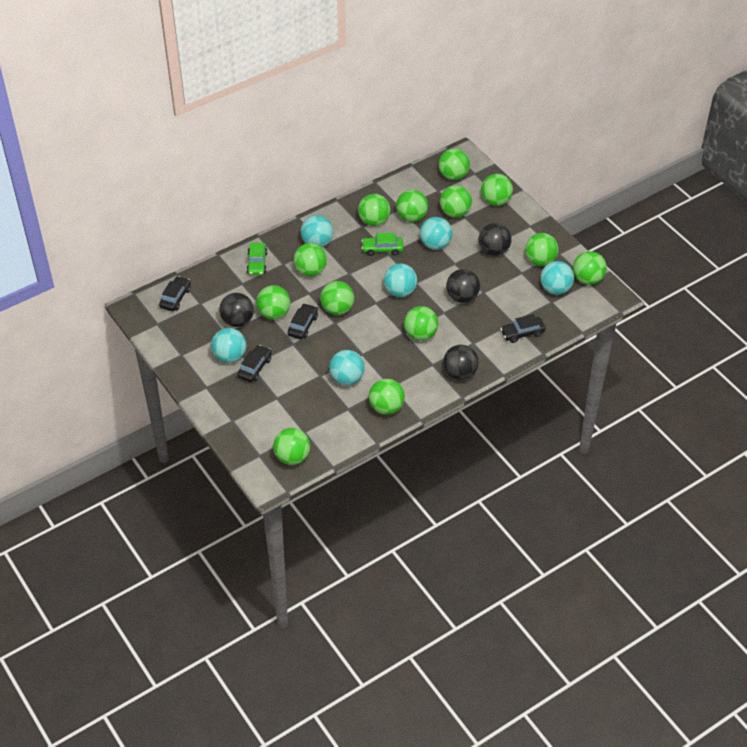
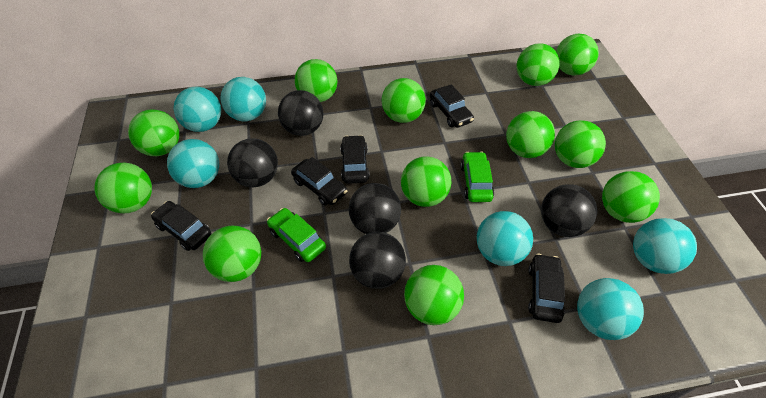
black ball: [219,293,254,327] [443,345,479,380] [446,269,480,303] [479,223,512,256] = 4 -> [227,138,278,187] [278,90,323,136] [349,183,401,234] [349,232,406,289] [541,184,597,237] = 5
black car: [159,276,191,311] [237,345,272,382] [288,303,318,339] [500,314,546,343] = 4 -> [151,201,212,251] [291,157,347,206] [340,135,370,184] [430,84,474,128] [528,254,565,323] = 5
green ball: [256,285,290,319] [273,428,310,465] [294,243,327,276] [320,281,354,315] [358,194,390,226] [369,379,405,415] [396,190,428,222] [404,306,438,341] [439,148,470,180] [440,185,472,218] [481,174,513,206] [525,233,558,266] [573,251,607,285] = 13 -> [95,162,152,214] [128,109,179,156] [203,226,261,282] [295,59,337,102] [382,78,426,123] [401,156,451,207] [404,265,464,325] [506,111,555,158] [517,43,560,86] [555,120,606,168] [556,34,599,76] [602,171,660,223] = 12

